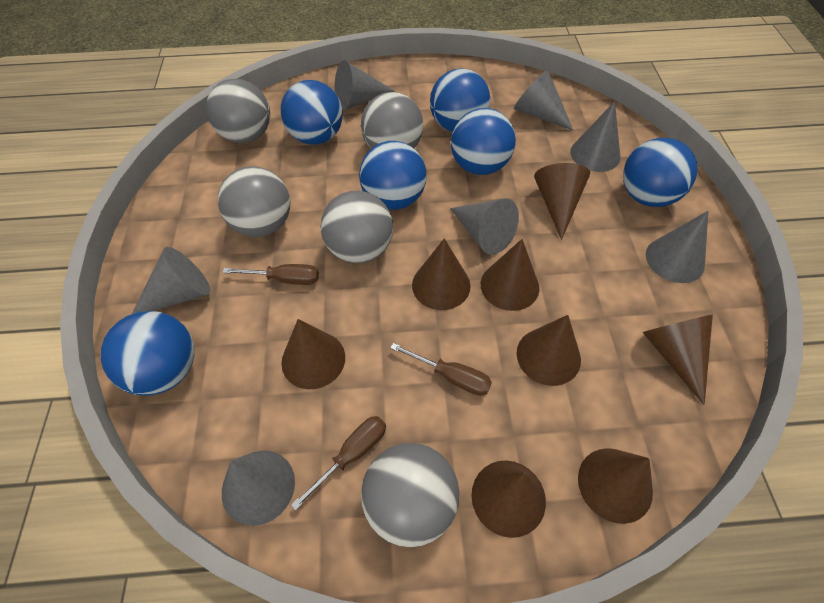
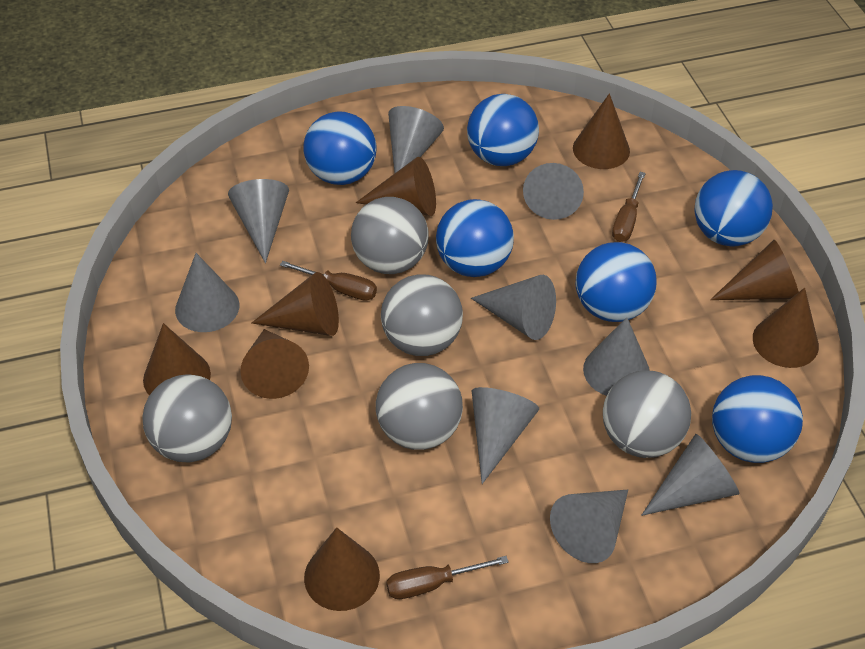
grey cone: [132,247,210,314] [222,451,295,526] [334,60,395,111] [450,198,519,255] [514,70,574,131] [570,101,620,172] [646,211,708,283] = 7 -> [175,253,240,332] [228,179,289,263] [388,106,444,173] [471,275,556,340] [472,387,539,484] [523,163,584,220] [550,490,628,563] [583,317,650,396] [642,434,739,516] = 9

